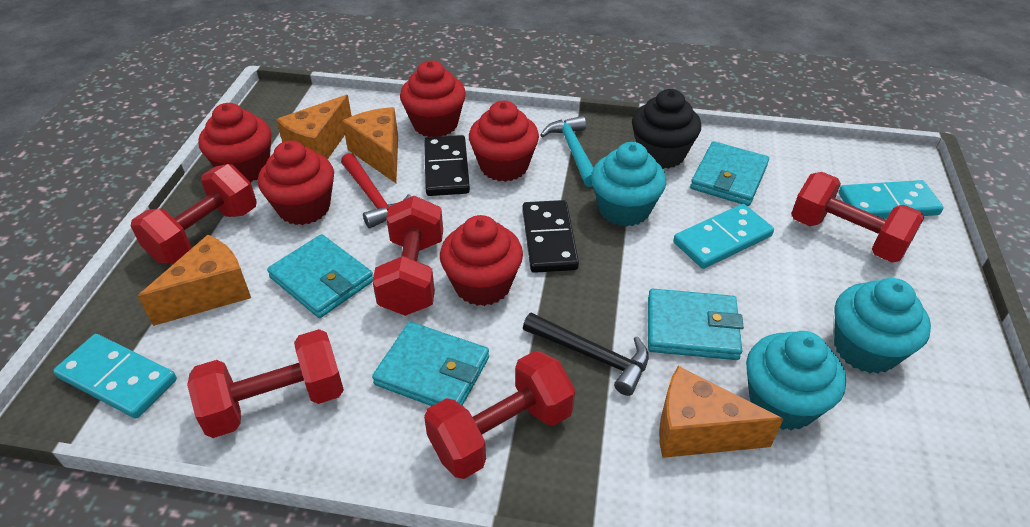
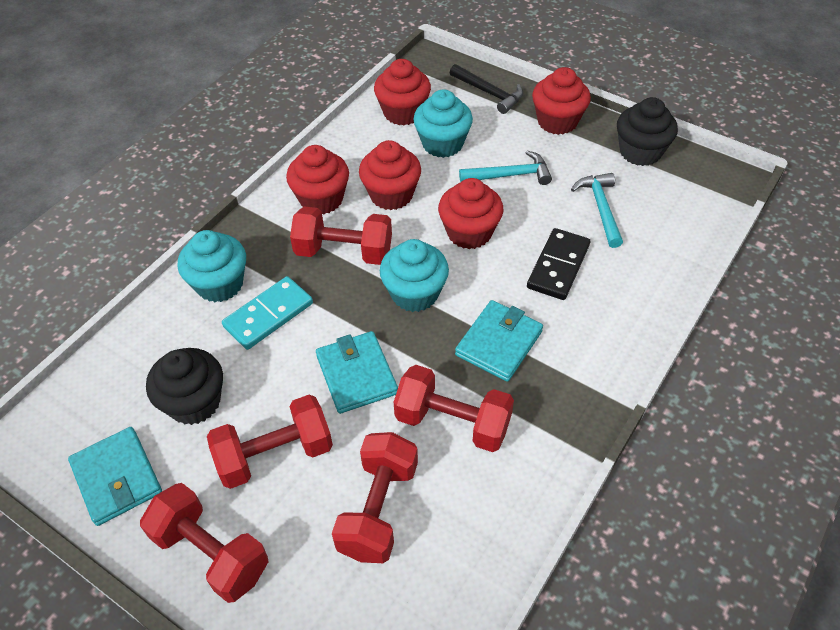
black cupcake: [632,89,701,169] = 1 -> [146,348,223,425] [617,97,678,166] = 2
black domino: [424,135,470,196] [522,200,579,273] = 2 -> [527,228,590,300] = 1
orange cheese: [137,235,251,326] [276,95,352,159] [342,107,398,183] [659,366,783,458] = 4 -> none = 0
red hammer: [341,153,412,228] = 1 -> none = 0
turquoise domino: [53,334,177,419] [673,204,774,269] [838,180,944,219] = 3 -> [222,276,313,350] = 1
turquoise hammer: [541,116,594,187] = 1 -> [459,150,552,185] [571,173,623,248] = 2
turquoise wallet: [267,234,373,318] [372,322,489,406] [648,289,744,360] [690,141,769,206] = 4 -> [68,427,162,526] [316,331,398,414] [455,300,543,382] = 3

